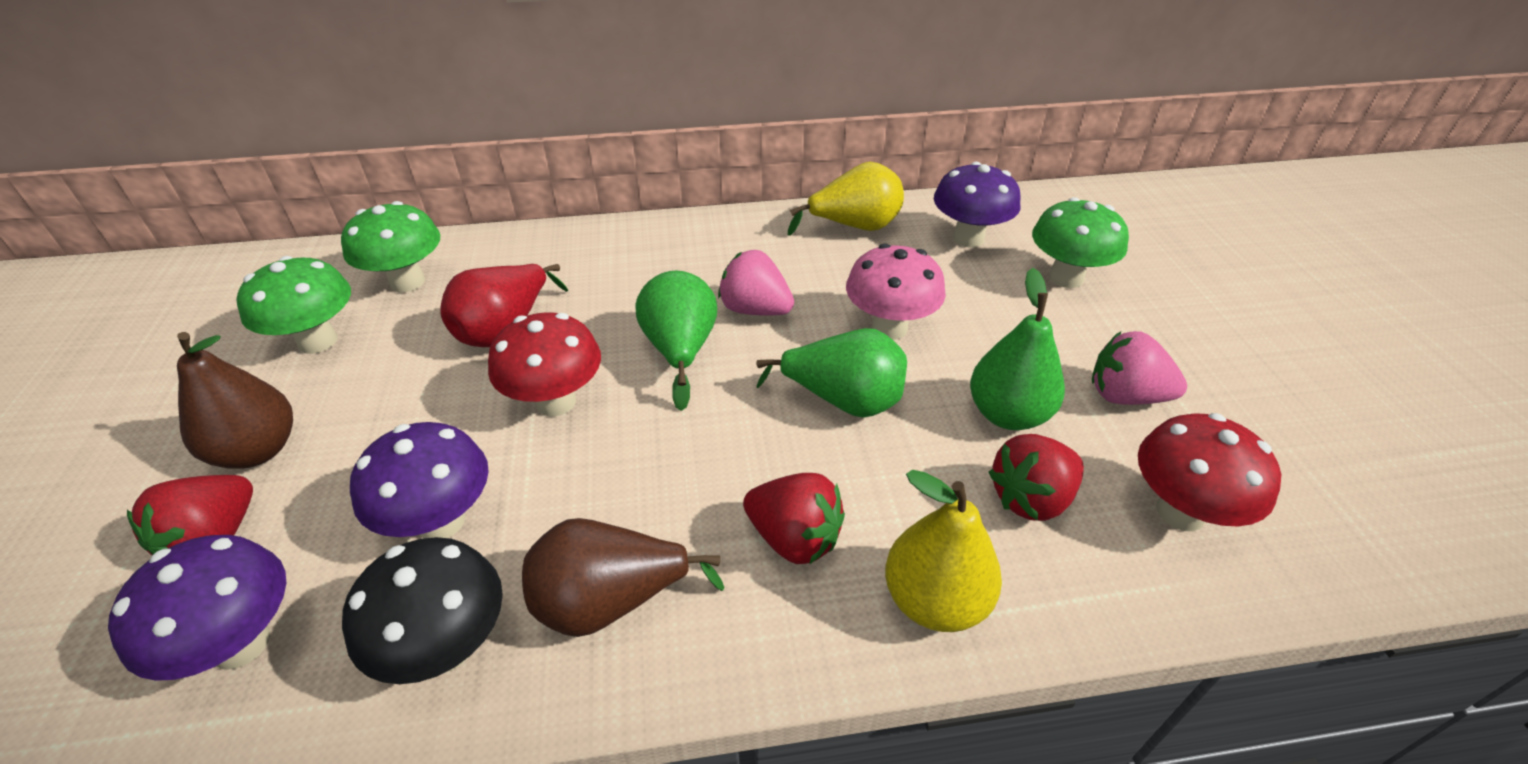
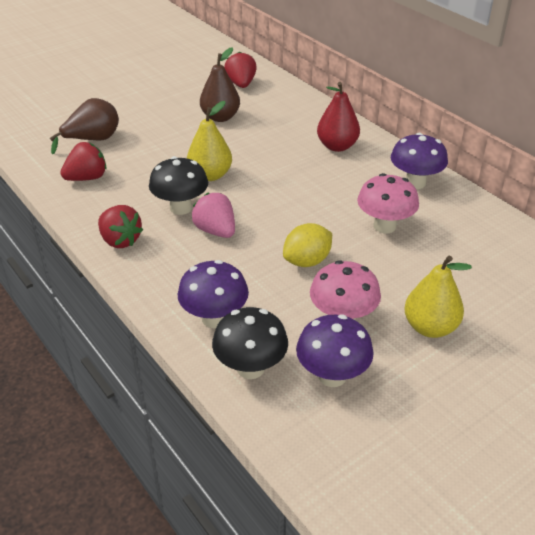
black mushroom: [342,537,503,684] = 1 -> [149,156,208,215] [212,307,288,379] = 2
green mushroom: [236,256,351,354] [341,201,440,292] [1032,197,1129,288] = 3 -> none = 0
green pear: [636,271,717,411] [756,328,907,418] [970,268,1065,430] = 3 -> none = 0
pink mushroom: [846,244,946,340] = 1 -> [310,260,381,320] [357,173,419,233] = 2
pink strawberry: [718,250,794,316] [1092,331,1187,405] = 2 -> [192,193,235,238] = 1
red mushroom: [488,312,601,417] [1138,413,1281,531] = 2 -> none = 0
yellow lemon: none = 0 -> [283,223,332,267] = 1

